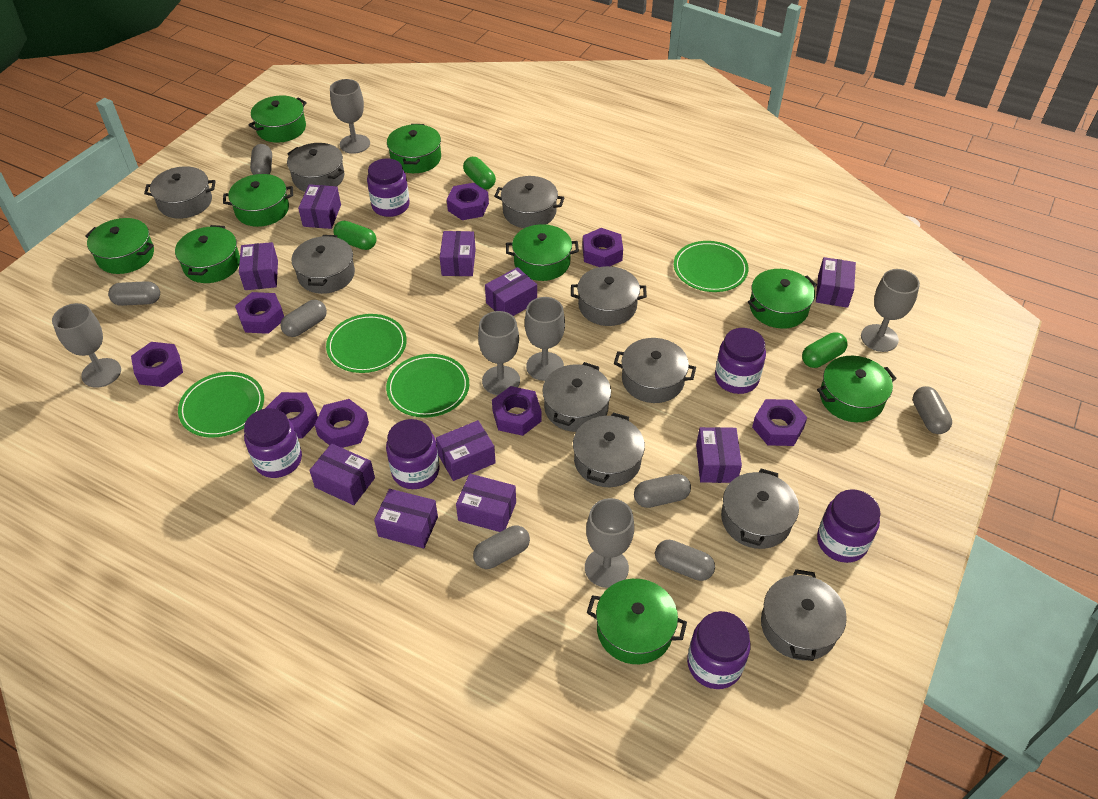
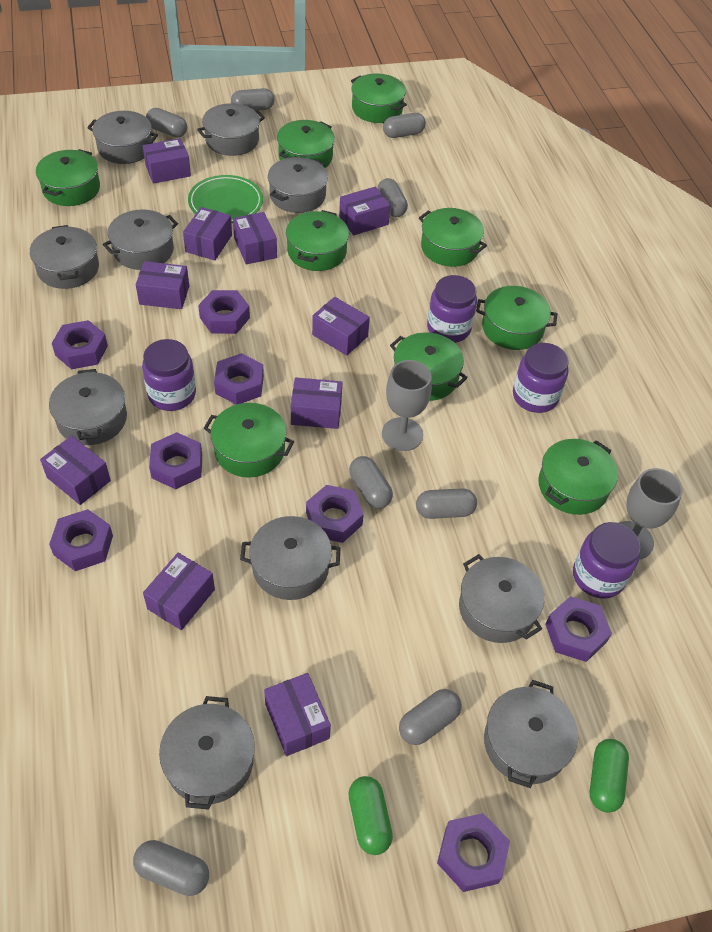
green capsule: [333,221,377,250] [463,157,496,190] [802,332,847,368] = 3 -> [348,776,393,855] [590,739,629,813] = 2
green plate: [178,372,264,438] [326,314,407,373] [386,354,469,418] [674,241,748,292] = 4 -> [188,175,263,223] = 1
grey capsule: [108,281,160,306] [250,144,272,175] [280,300,327,337] [473,525,530,569] [634,474,691,508] [655,540,715,581] [913,386,952,434] = 7 -> [133,840,209,896] [146,108,187,138] [231,88,275,111] [349,456,393,509] [377,178,408,217] [383,113,426,138] [399,689,462,745] [416,488,477,519] = 8
grey goblet: [52,303,121,388] [330,79,370,154] [478,311,520,395] [525,297,565,381] [585,498,634,588] [861,269,920,352] = 6 -> [382,360,432,451] [619,468,683,560] = 2
purple jar: [244,408,302,478] [367,158,410,217] [386,419,439,489] [687,611,751,689] [715,328,766,394] [817,489,880,563] = 6 -> [142,339,196,411] [427,275,477,343] [513,343,569,413] [573,522,641,599] = 4

